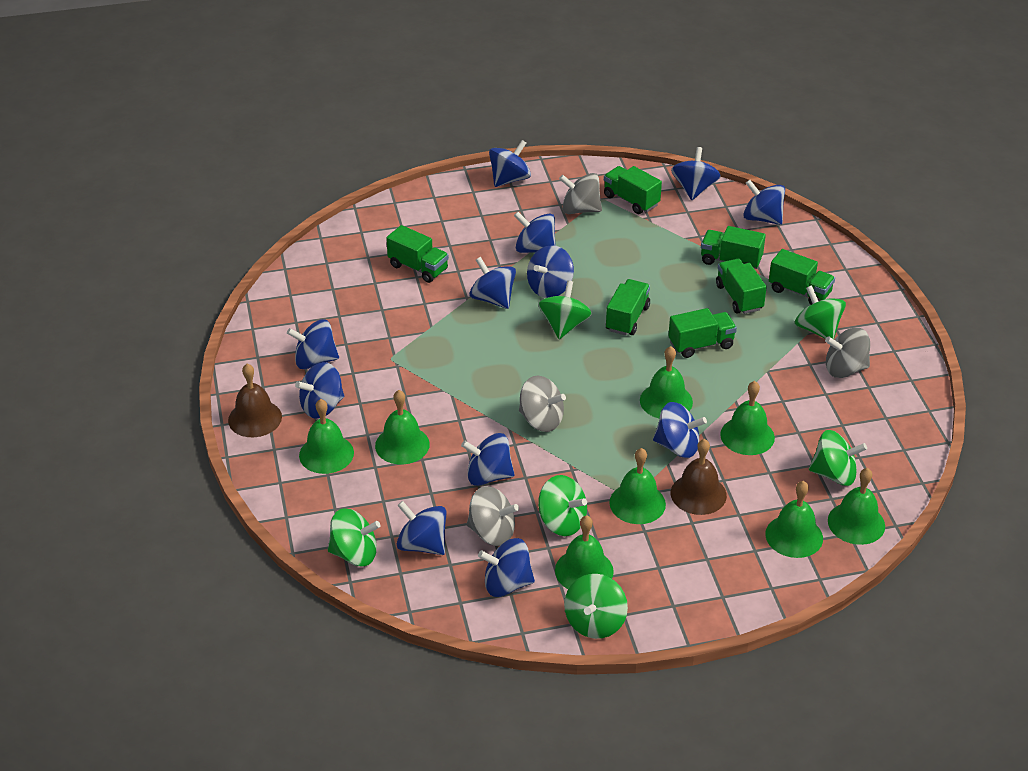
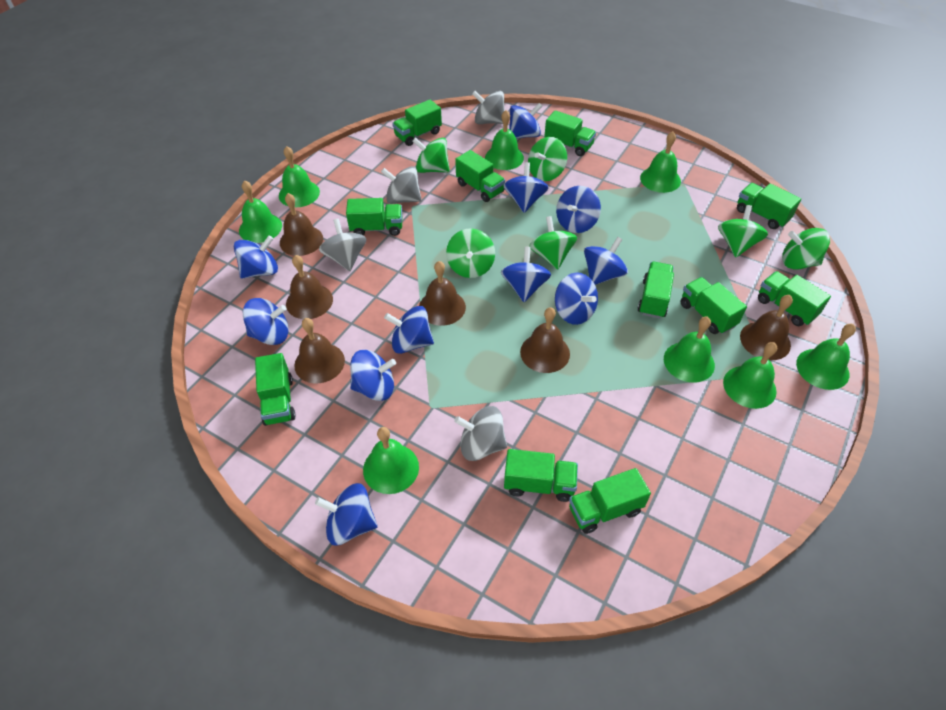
blue spinning top: [287,319,339,369] [295,362,344,419] [397,501,447,555] [461,433,515,486] [469,257,516,309] [478,538,535,597] [489,140,531,187] [514,212,556,253] [527,245,574,298] [653,402,707,458] [671,147,721,200] [743,180,785,225] = 12 -> [234,236,278,279] [243,298,289,345] [315,483,378,546] [350,350,396,401] [384,306,434,354] [501,246,551,302] [503,162,548,213] [509,103,542,139] [555,272,598,325] [556,186,601,233] [584,237,628,285] = 11
brown bell: [228,364,282,437] [671,439,727,515] = 2 -> [280,193,323,256] [286,255,333,319] [294,318,345,383] [419,261,466,326] [520,307,570,373] [740,295,793,360] = 6
green truck: [386,225,449,283] [604,166,662,214] [606,279,650,336] [668,308,737,358] [701,226,766,269] [716,259,767,314] [769,249,835,305] = 7 -> [255,353,296,426] [346,198,402,236] [392,99,442,146] [455,150,505,202] [504,449,578,502] [544,110,596,156] [569,468,651,534] [638,261,674,318] [680,277,747,334] [737,183,801,229] [758,271,831,326] = 11

